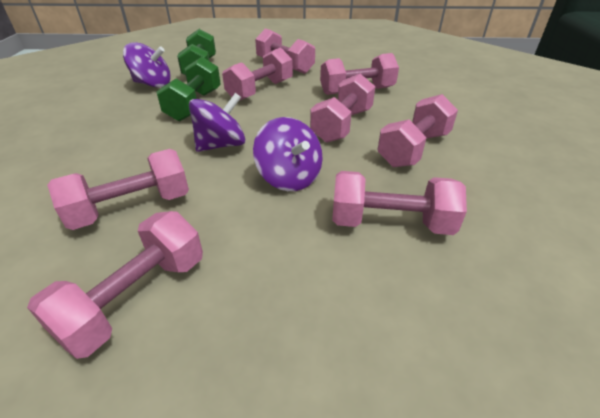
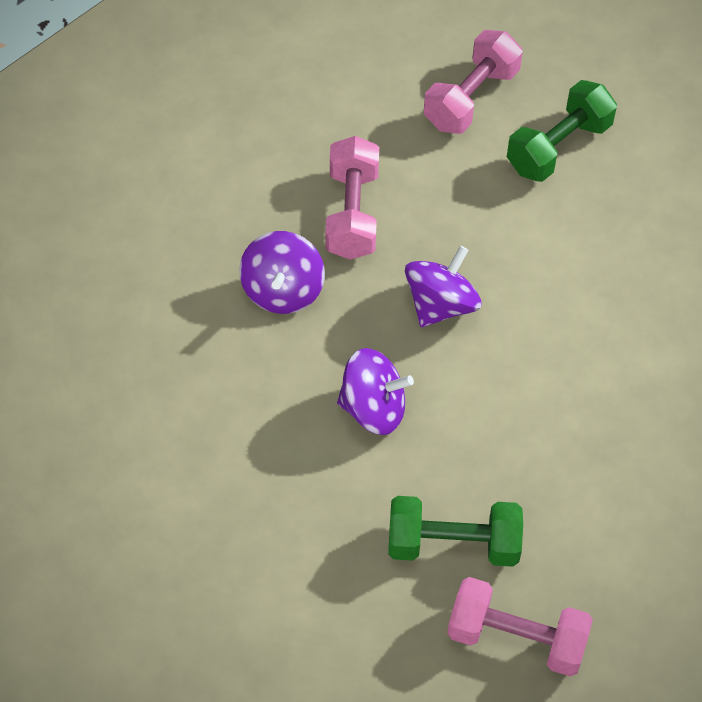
pink dumbbell: [27,211,203,359] [47,149,189,230] [222,47,293,101] [255,28,315,74] [310,74,376,143] [320,53,399,95] [332,171,467,235] [377,94,458,167] = 8 -> [326,136,379,260] [424,30,523,134] [447,577,593,676] = 3

